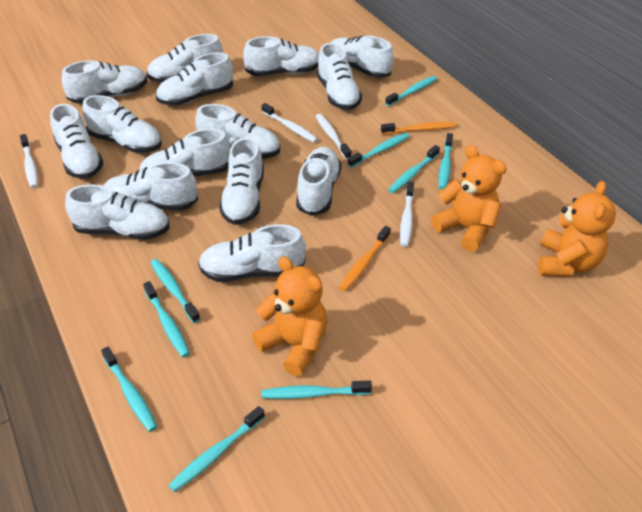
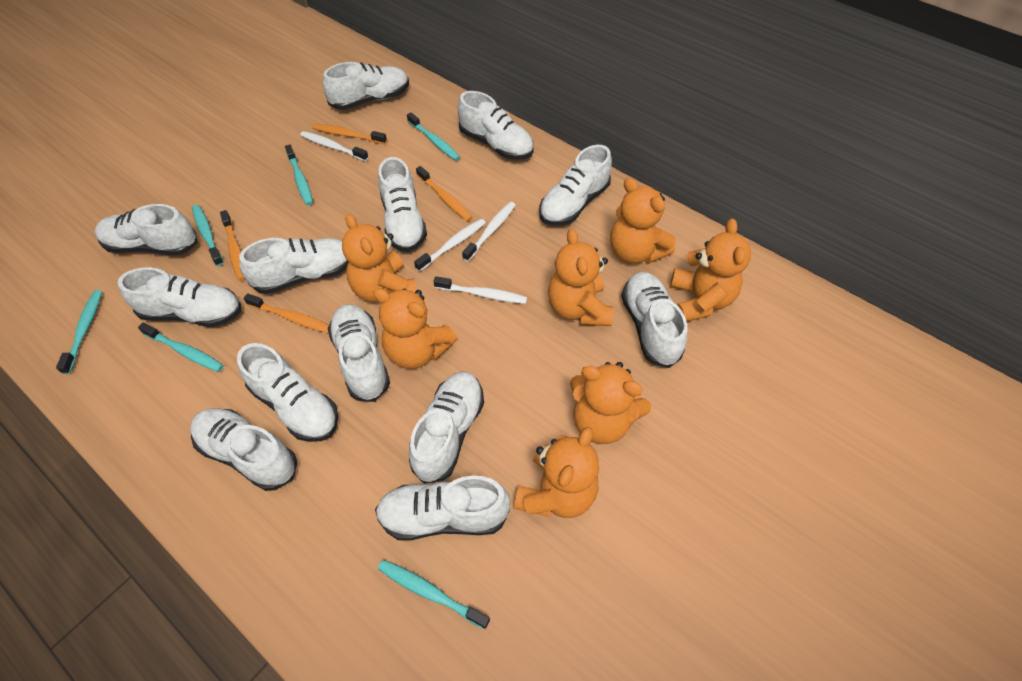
orange teddy bear: [252,256,328,376] [431,145,507,252] [538,181,616,277] = 3 -> [342,214,417,302] [373,288,458,369] [514,427,599,518] [548,229,613,326] [570,362,651,444] [610,178,676,264] [670,219,751,322] = 7
orange toothbrush: [339,226,391,291] [381,122,456,135] = 2 -> [220,210,245,281] [243,293,329,333] [313,124,387,144] [416,166,473,221] = 4
turquoise toothbrush: [101,347,157,432] [143,281,190,357] [151,259,200,323] [168,406,265,492] [261,380,372,399] [348,133,410,168] [385,76,437,106] [388,145,440,193] [439,133,453,189] = 9 -> [56,290,102,374] [138,322,224,372] [192,205,223,266] [285,145,313,205] [378,560,490,629] [407,112,460,161] = 6
white shoe: [50,104,104,179] [62,60,147,104] [65,185,170,240] [82,95,162,153] [103,162,198,210] [140,129,231,177] [146,34,223,83] [156,52,233,106] [195,104,280,159] [198,224,306,282] [219,137,264,225] [243,36,319,76] [296,147,342,216] [317,43,362,110] [331,36,394,78] = 15 -> [94,204,198,255] [118,267,241,327] [190,408,297,491] [237,343,338,442] [239,238,348,294] [323,62,409,110] [328,304,390,402] [375,476,511,540] [378,157,427,252] [409,372,484,484] [458,91,534,160] [539,145,612,226] [621,272,687,368] = 13

